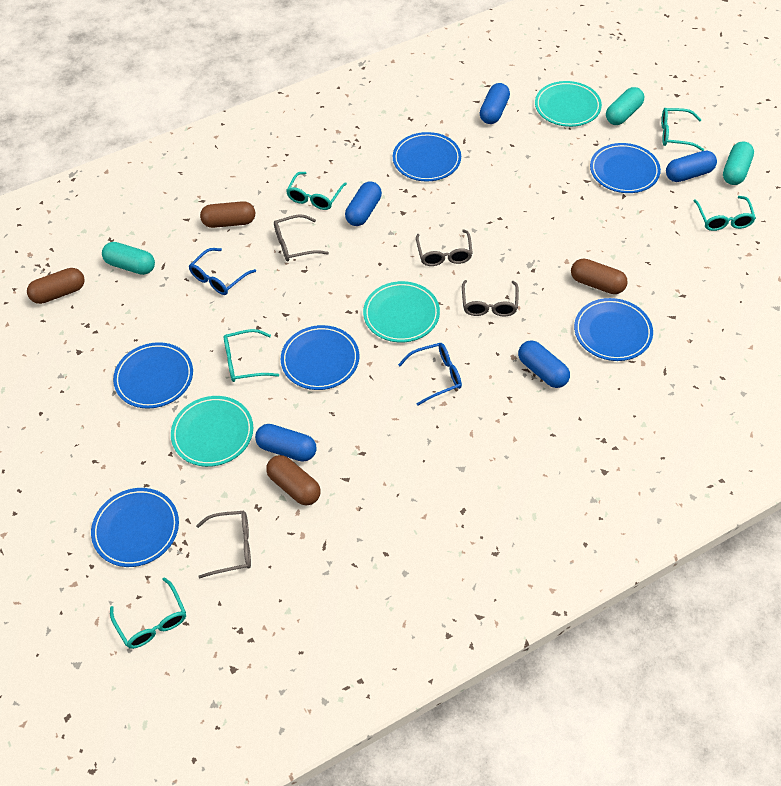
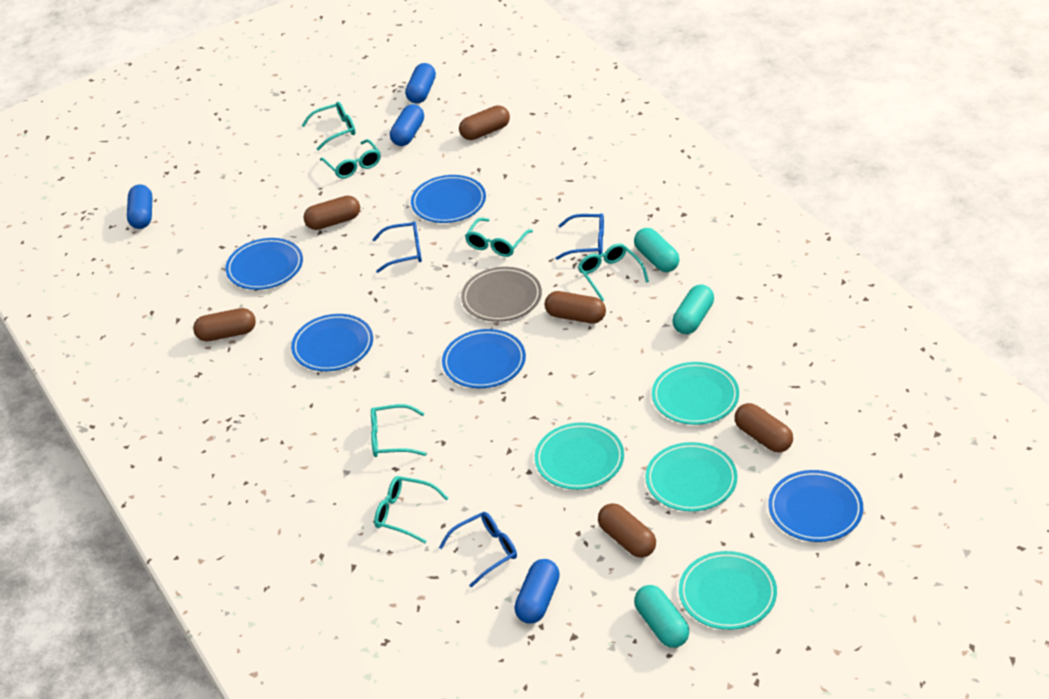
blue capsule: [255,424,316,462] [345,181,382,226] [480,83,510,124] [518,341,570,388] [666,151,717,182] = 5 -> [127,184,152,229] [390,104,424,146] [405,63,436,104] [514,559,560,624] = 4
blue glasses: [189,248,256,295] [398,343,462,406] = 2 -> [372,221,422,273] [439,512,517,588] [555,213,604,260] = 3
blue plate: [91,488,179,567] [113,342,193,409] [281,325,359,390] [393,132,461,181] [574,298,653,361] [590,143,661,193] = 6 -> [225,238,303,290] [291,314,373,371] [411,175,486,223] [442,329,526,388] [768,470,863,542] = 5
brown capsule: [27,268,85,304] [200,201,255,228] [266,455,320,506] [571,259,628,294] = 4 -> [193,308,256,342] [303,196,360,230] [459,105,510,140] [545,291,606,324] [598,503,656,558] [735,403,793,453] = 6
grey glasses: [196,511,251,579] [274,214,329,261] [416,229,473,266] [462,280,519,317] = 4 -> none = 0
grey plate: none = 0 -> [461,267,542,322] = 1
turquoise glasses: [110,577,186,649] [224,329,279,382] [286,172,347,210] [661,108,704,151] [693,196,756,231] = 5 -> [301,102,356,151] [320,139,381,178] [371,404,426,457] [374,476,448,543] [465,218,533,257] [578,243,649,301] = 6
turquoise plate: [171,396,253,467] [363,281,440,342] [535,81,602,127] = 3 -> [535,422,624,490] [645,442,737,512] [652,362,739,425] [679,551,777,630] = 4

